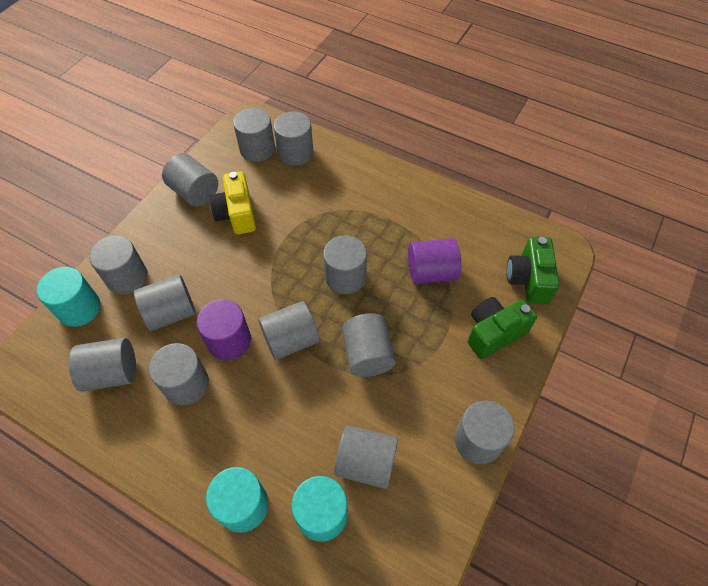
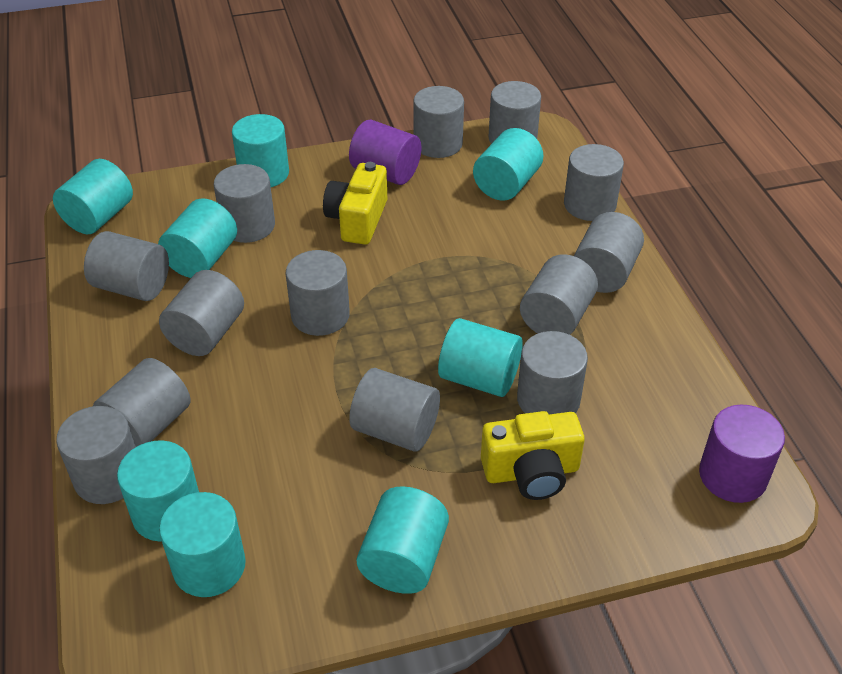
green camera: [468,297,537,359] [506,237,559,304] = 2 -> none = 0
grey cylinder: [69,338,136,392] [89,235,147,294] [134,274,196,331] [149,343,209,405] [162,153,218,207] [233,108,275,162] [259,301,320,360] [274,111,313,166] [323,235,367,294] [334,425,398,489] [342,313,396,377] [455,401,515,464] = 12 -> [56,406,136,504] [84,231,169,301] [93,358,190,447] [159,270,244,356] [214,164,275,243] [286,250,350,336] [349,368,440,452] [413,86,464,158] [489,81,541,144] [517,331,588,414] [520,254,598,335] [564,144,624,221] [574,212,644,293] = 13
turquoise cylinder: [37,267,101,327] [206,467,268,533] [292,476,348,542] = 3 -> [53,159,133,234] [117,440,199,542] [158,198,237,278] [159,492,246,597] [232,114,289,187] [357,486,449,594] [438,318,523,397] [473,128,544,201] = 8
yellow camera: [209,171,256,235] = 1 -> [323,162,387,245] [481,411,585,500] = 2

